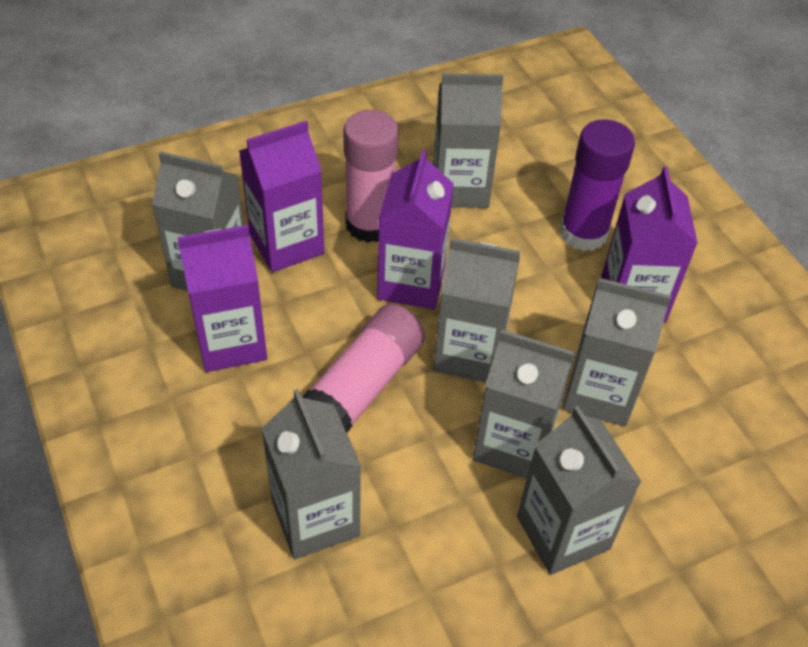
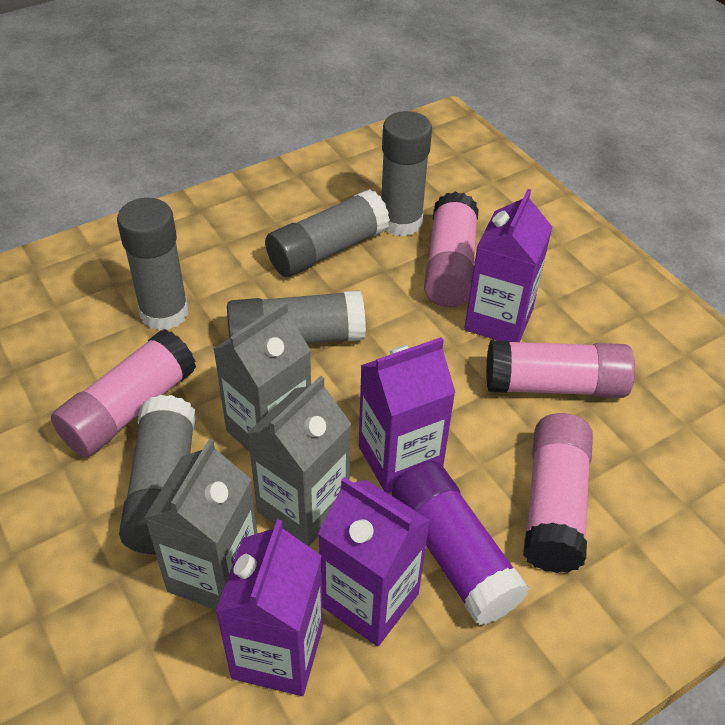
grey carton: [152,151,244,291] [261,389,361,560] [433,73,503,208] [433,238,520,383] [473,329,575,478] [517,406,642,575] [563,278,671,427] = 7 -> [144,439,257,610] [214,302,311,452] [247,376,351,546] = 3
grey glue stick: none = 0 -> [117,198,189,331] [119,395,196,554] [227,290,366,344] [265,189,390,277] [381,111,432,236] = 5
pink glue stick: [302,304,425,433] [343,110,399,243] = 2 -> [51,329,196,457] [424,192,479,307] [486,340,635,398] [523,413,593,573] = 4

